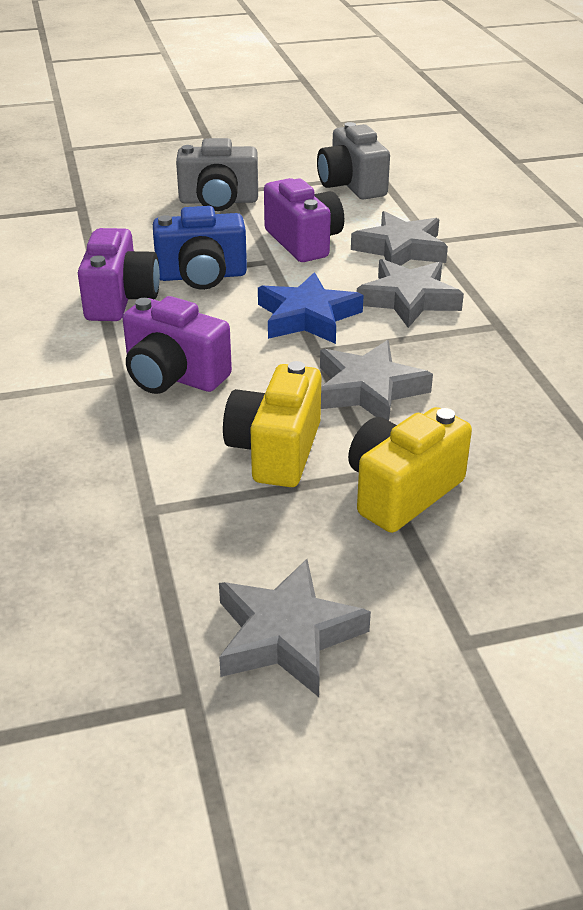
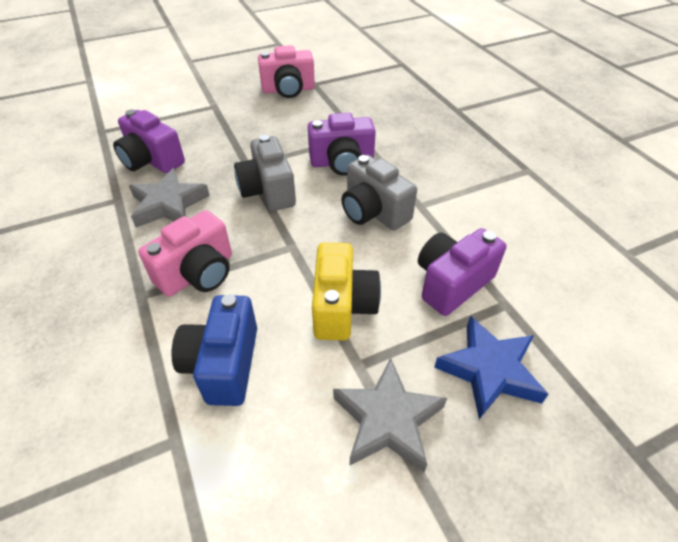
grey star: [219,559,371,697] [320,340,433,421] [351,211,448,266] [357,259,464,328] = 4 -> [129,168,210,227] [333,358,447,472] = 2
pink camera: none = 0 -> [138,210,232,297] [258,45,315,98] = 2
yellow camera: [223,361,321,487] [348,407,472,533] = 2 -> [312,243,381,340] = 1

